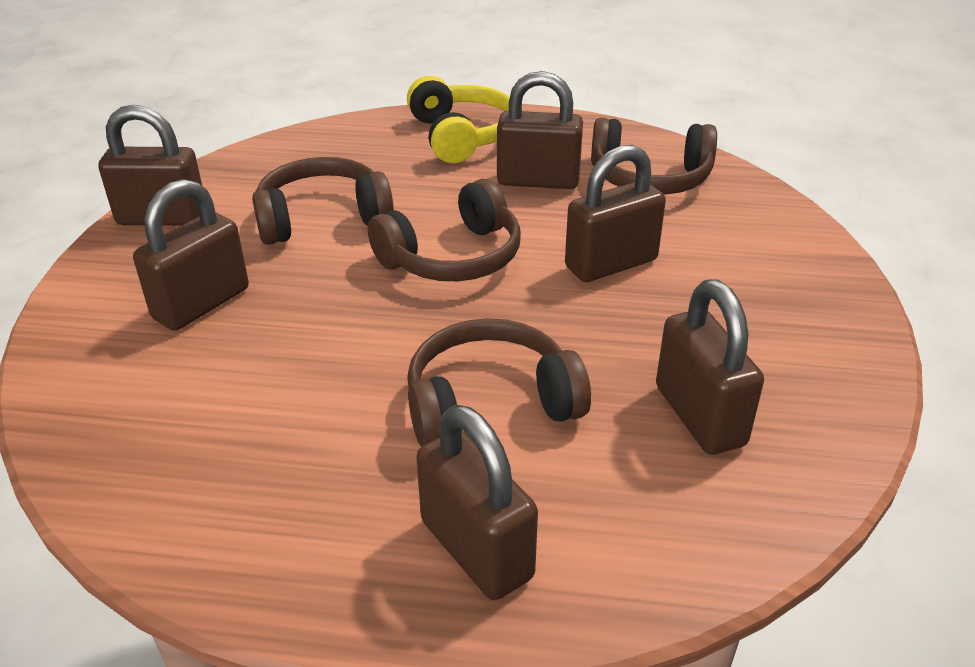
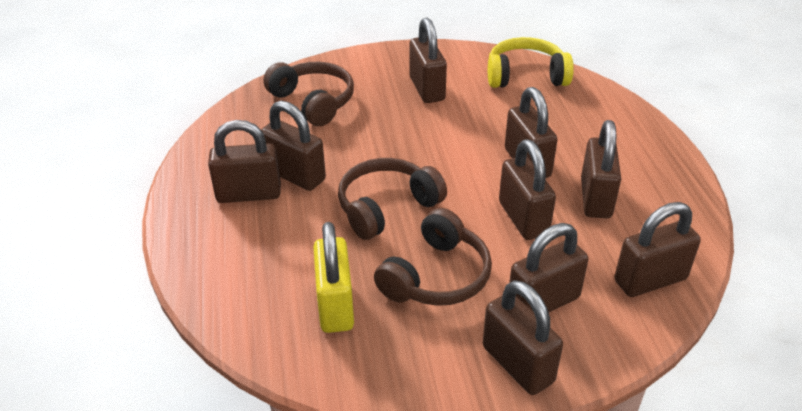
brown headphones: [252,157,394,245] [368,179,521,281] [407,318,591,447] [591,118,717,194] = 4 -> [263,62,354,126] [338,158,447,240] [374,208,492,306] = 3
brown padlock: [98,105,202,226] [133,179,249,331] [416,405,538,600] [497,71,583,189] [565,145,666,282] [656,279,764,455] = 6 -> [208,120,281,203] [261,101,326,191] [410,18,447,103] [482,280,563,395] [499,139,556,240] [505,87,558,178] [509,223,588,312] [581,120,621,218] [615,202,701,297] = 9
yellow padlock: none = 0 -> [313,222,354,333] = 1

